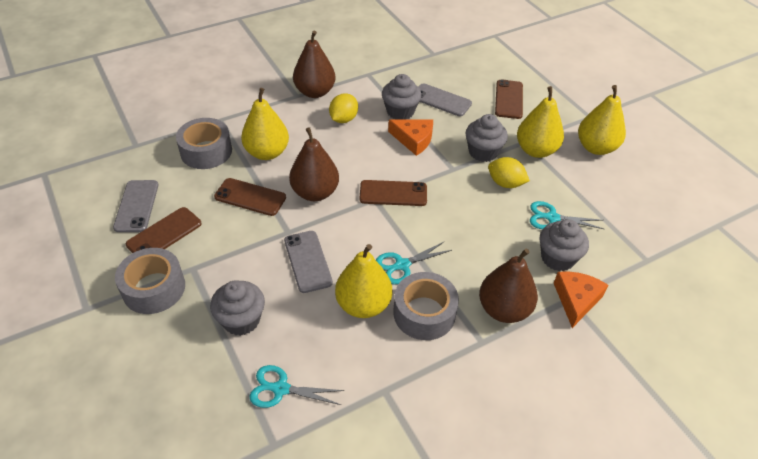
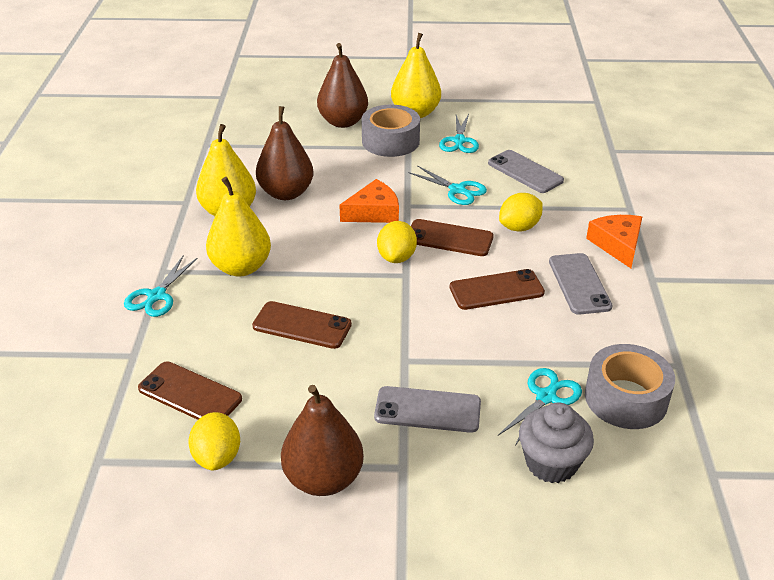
grey cupcake: [210,281,265,336] [382,74,421,120] [466,114,508,162] [540,219,589,271] = 4 -> [519,402,594,483] = 1
grey tape: [115,248,185,314] [176,118,232,169] [393,272,459,340] = 3 -> [362,104,420,157] [585,344,675,429] = 2
turquoise scissors: [249,365,344,408] [376,241,452,284] [530,201,604,229] = 3 -> [124,256,198,317] [408,165,487,205] [439,114,479,153] [498,368,582,446] = 4
yellow lemon: [329,93,358,123] [488,157,530,188] = 2 -> [188,412,240,471] [377,221,417,263] [499,193,543,232] = 3
yellow pear: [241,88,289,160] [335,244,392,318] [517,86,564,158] [578,85,626,155] = 4 -> [196,124,256,216] [206,177,271,277] [391,33,441,118] = 3

